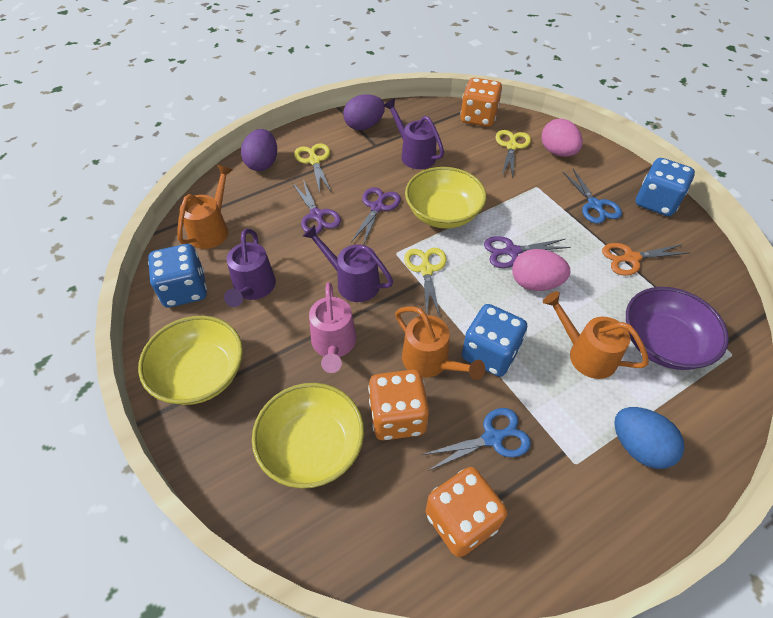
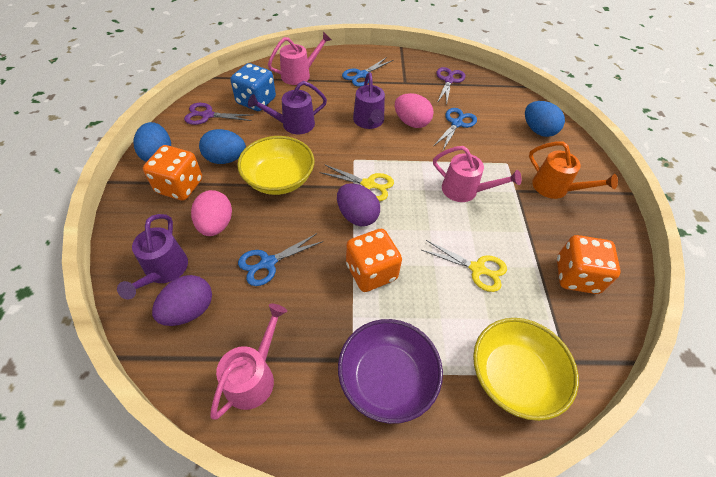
blue dice: [148,244,207,307] [462,304,527,377] [636,158,695,216] = 3 -> [230,63,276,111] = 1
blue egg: [614,407,685,469] = 1 -> [134,122,171,162] [199,129,246,164] [525,101,565,137] = 3
blue scissors: [422,408,531,471] [563,169,622,224] = 2 -> [238,233,323,286] [342,57,393,87] [434,108,477,150] = 3
orange scissors: [602,243,688,276] = 1 -> none = 0
orange watering can: [177,165,232,249] [395,307,485,380] [543,291,649,379] = 3 -> [529,142,618,199] = 1
pink watering can: [309,282,357,373] = 1 -> [210,304,287,420] [268,32,331,85] [433,146,522,202] = 3
purple scissors: [292,180,341,234] [351,187,401,245] [484,236,571,268] = 3 -> [184,103,252,125] [436,67,465,105] = 2
yellow bowl: [138,316,243,405] [252,383,364,489] [405,167,486,229] = 3 -> [237,136,314,195] [473,318,579,421] = 2
yellow scissors: [294,143,331,193] [404,248,447,316] [496,130,531,177] = 3 -> [320,164,394,201] [422,240,507,292] = 2

